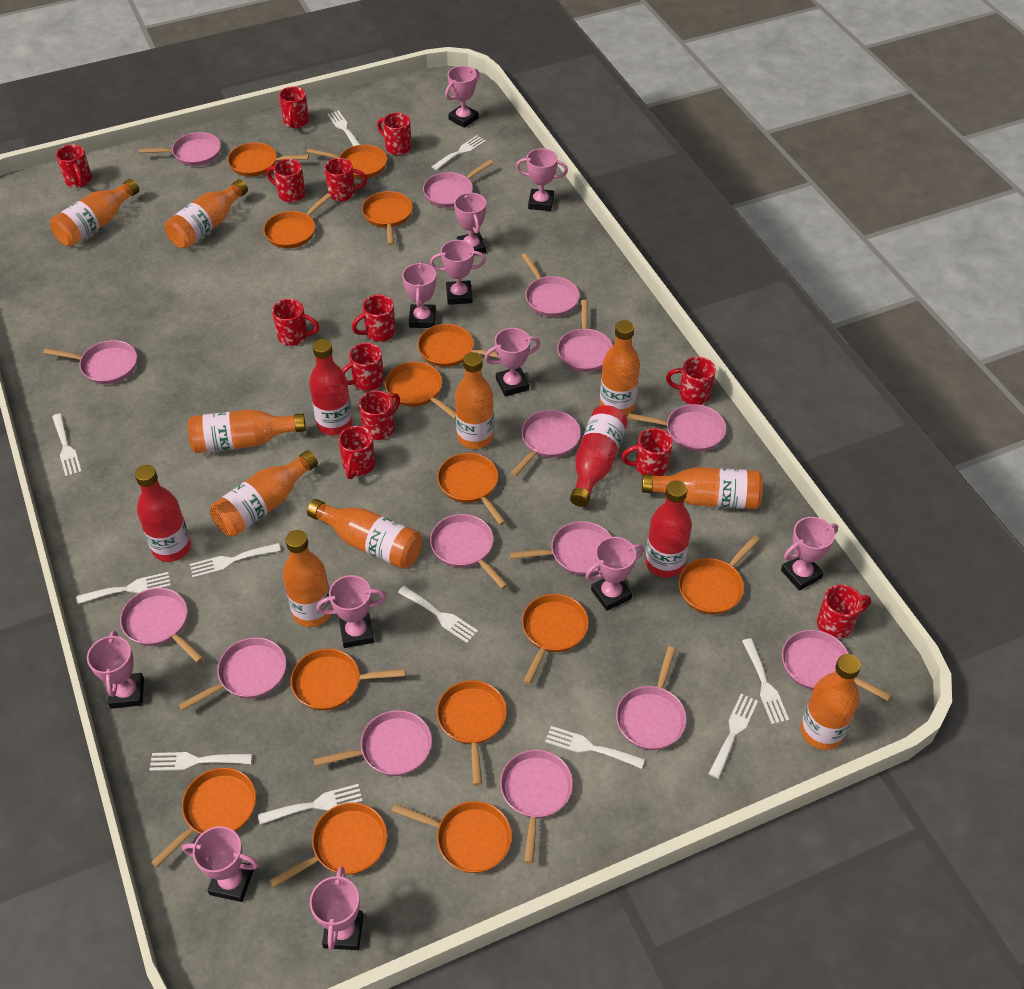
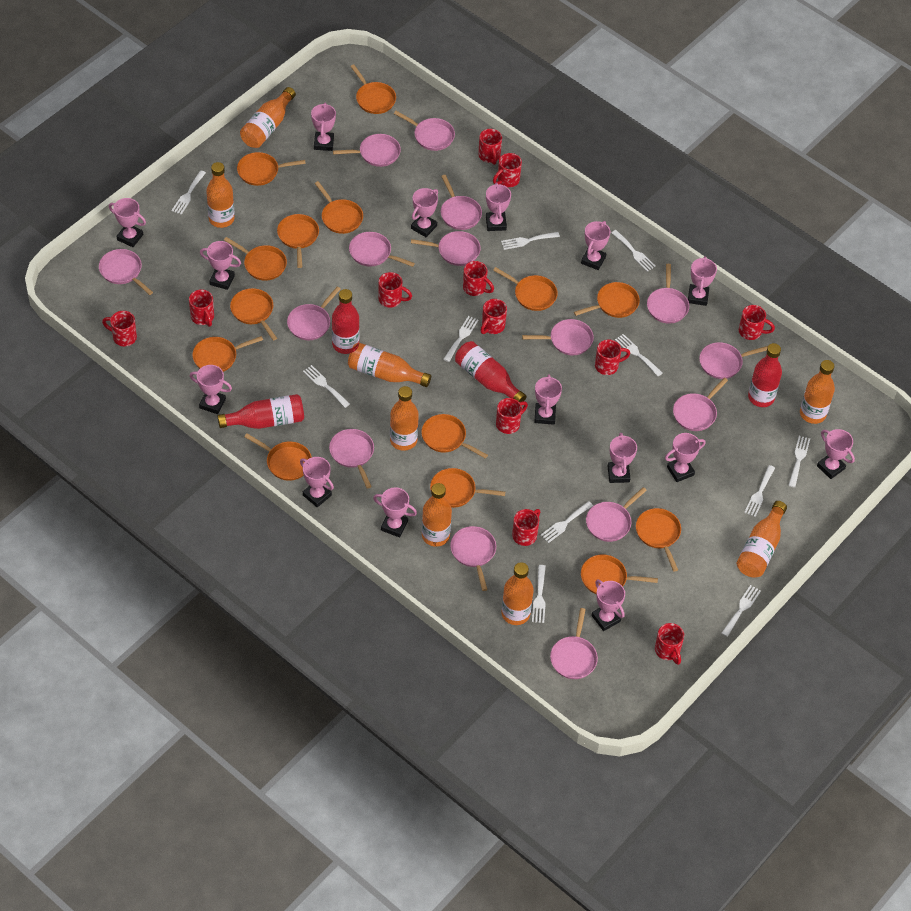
orange bottle: [50,179,139,246] [165,180,248,249] [188,410,306,453] [210,450,318,537] [283,530,333,627] [307,499,422,569] [455,352,494,449] [600,320,640,416] [642,467,763,509] [801,654,861,750] = 10 -> [206,162,235,228] [240,87,296,148] [348,342,431,387] [390,386,419,451] [422,483,452,547] [501,562,534,625] [737,501,787,578] [800,360,835,424] = 8
pink trophy: [87,631,144,709] [182,826,259,902] [310,866,364,950] [317,575,386,648] [402,262,436,328] [430,240,486,305] [445,66,479,128] [454,192,486,255] [484,328,540,397] [516,148,568,211] [585,537,644,611] [781,517,838,591] = 12 -> [109,198,146,247] [190,365,232,414] [200,241,241,290] [300,457,334,507] [311,103,336,151] [373,487,417,537] [411,188,438,237] [486,183,511,231] [534,374,562,425] [581,221,610,270] [591,579,625,631] [608,433,637,483] [665,433,705,482] [688,256,717,306] [817,429,855,479] = 15
red mug: [56,144,92,188] [267,159,306,203] [272,299,319,346] [279,86,309,128] [324,158,367,201] [338,426,375,479] [342,343,384,391] [352,295,396,342] [359,391,400,440] [377,113,412,155] [621,428,673,476] [666,357,716,405] [817,585,871,639] = 13 -> [102,311,137,346] [189,289,214,327] [378,272,412,308] [463,261,494,296] [478,129,502,165] [480,299,507,334] [493,153,522,187] [496,398,528,434] [512,509,540,546] [595,339,630,375] [655,623,684,665] [739,305,775,340] = 12

